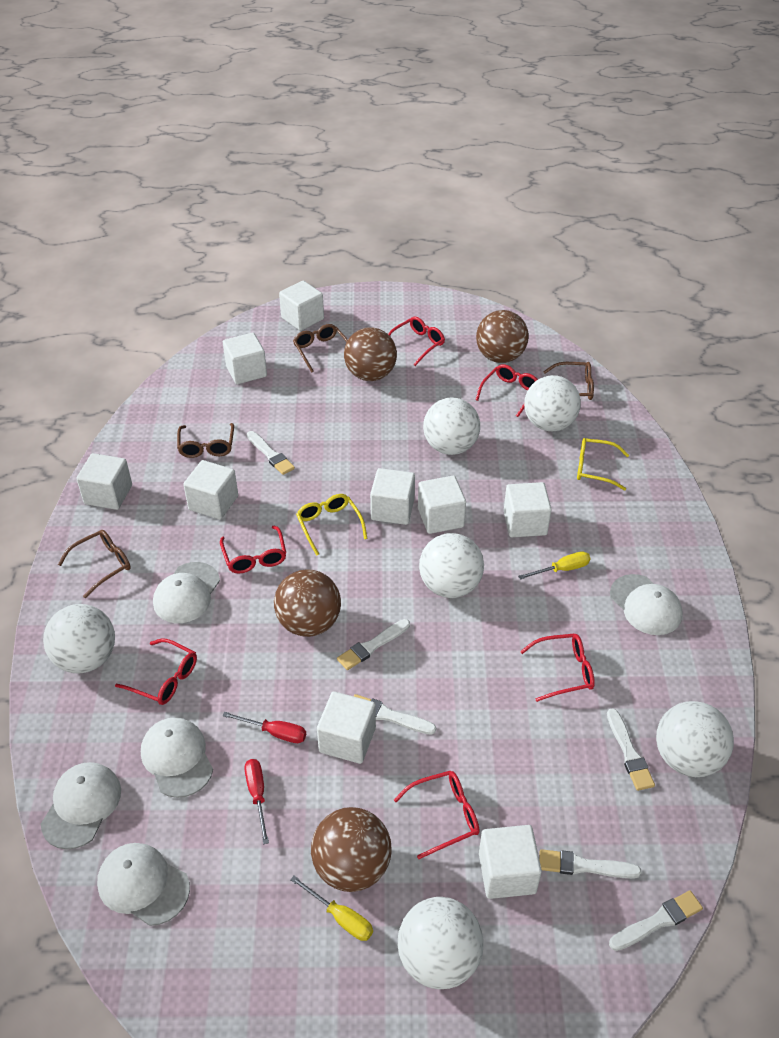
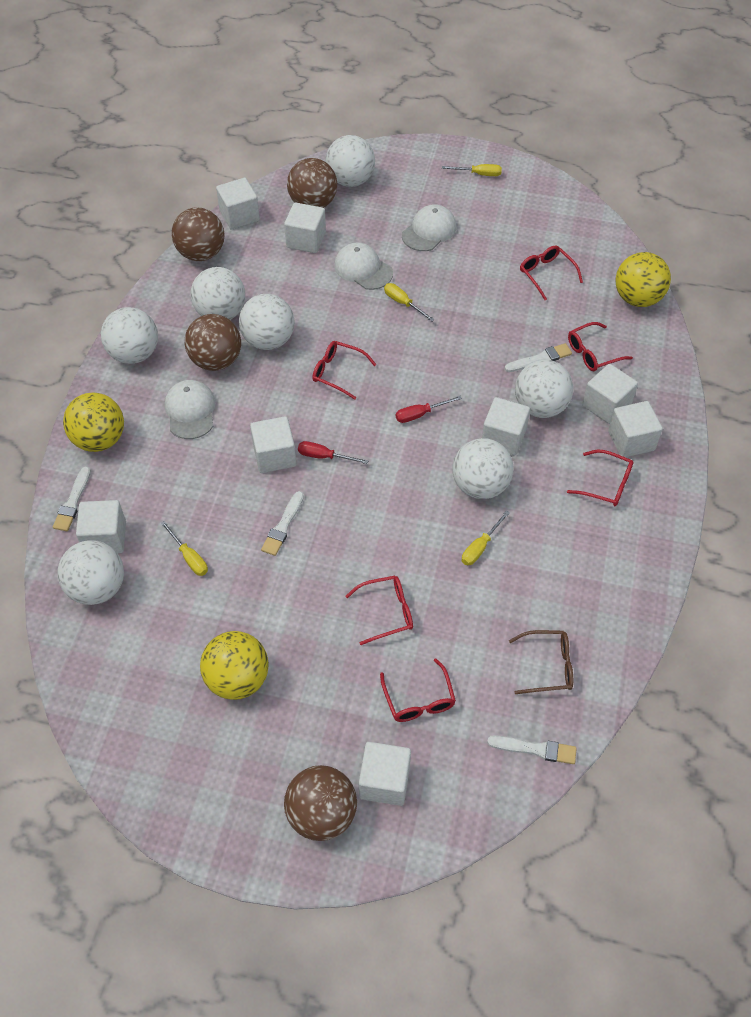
brown glasses: [58,530,131,598] [177,423,234,458] [293,324,348,372] [543,362,594,400] = 4 -> [509,630,573,694] = 1
white ball: [43,604,115,674] [398,897,483,989] [419,533,484,598] [423,397,480,455] [524,375,581,431] [656,701,734,777] = 6 -> [57,540,124,605] [101,307,158,364] [191,267,245,320] [239,294,295,350] [326,135,375,187] [453,438,514,499] [515,360,573,418] = 7
white brush: [247,431,295,475] [337,619,410,670] [354,694,436,735] [539,849,641,878] [607,708,655,791] [609,890,703,951] = 6 -> [53,466,91,531] [261,491,304,556] [487,735,577,764] [505,343,572,372] = 4
white cap: [41,762,121,849] [97,843,190,926] [141,717,213,798] [153,562,220,623] [610,574,683,635] = 5 -> [165,380,215,439] [334,243,393,290] [402,204,456,251] = 3
white cube: [76,453,132,510] [183,460,238,520] [223,333,267,384] [279,281,324,331] [317,691,376,764] [370,468,415,525] [418,476,466,534] [479,825,542,899] [504,482,552,537] = 9 -> [76,500,126,553] [216,178,260,230] [250,416,296,473] [284,202,326,253] [359,742,411,806] [482,397,530,456] [582,364,638,424] [608,401,663,457] = 8
yellow ball: none = 0 -> [63,392,124,452] [200,631,269,700] [615,252,671,307] = 3
yellow glasses: [296,494,368,556] [577,438,629,491] = 2 -> none = 0
yellow screwdriver: [290,876,373,941] [518,551,590,580] = 2 -> [161,521,208,576] [384,283,435,322] [442,164,502,176] [462,510,510,565] = 4

